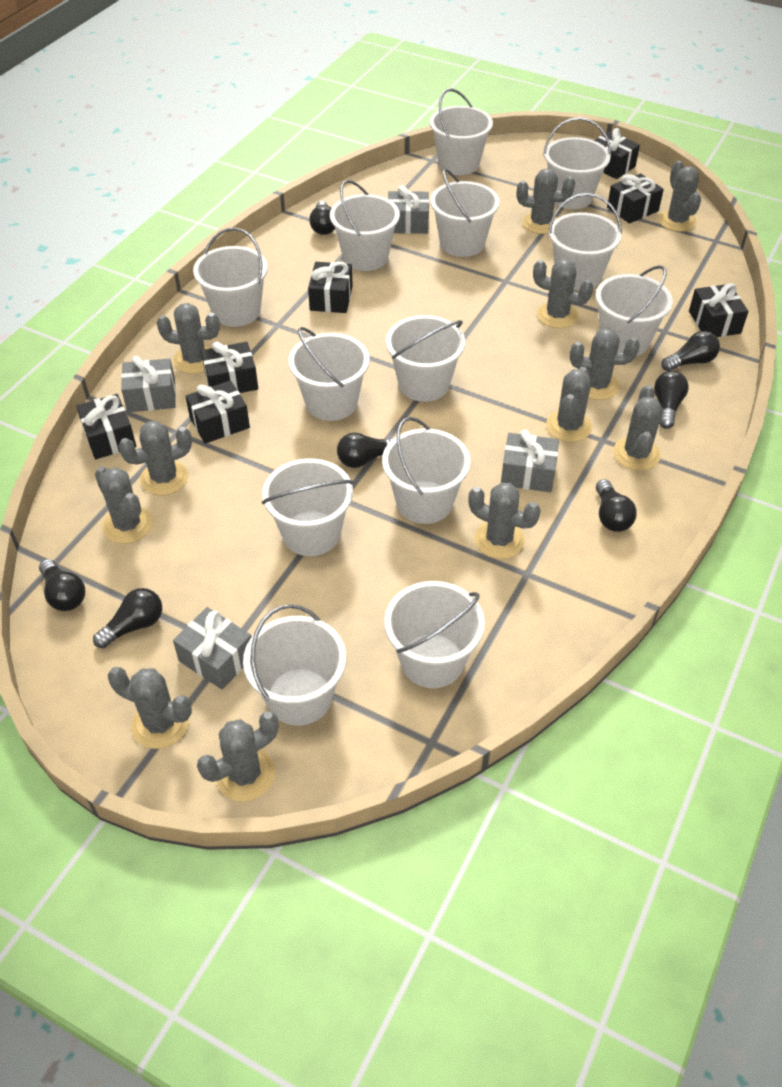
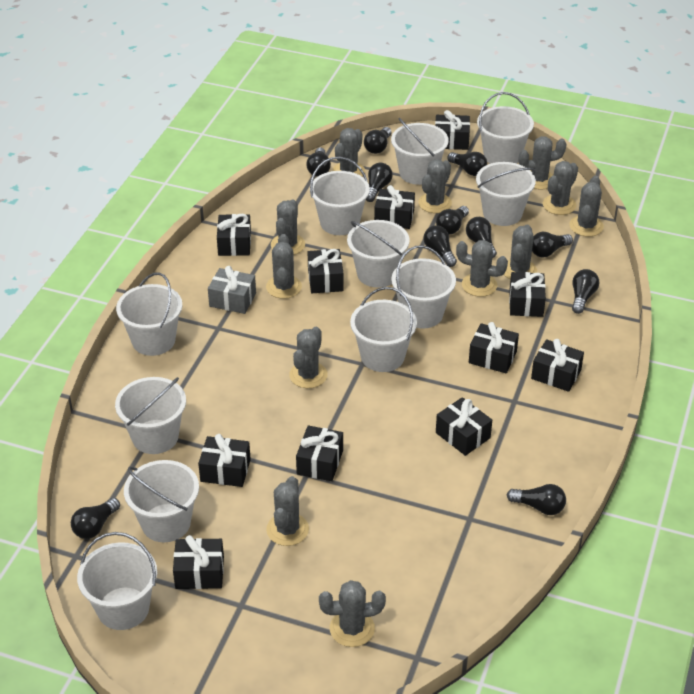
black gift: [76,394,136,459] [185,380,250,444] [201,342,258,393] [308,262,353,313] [594,128,640,179] [607,173,664,224] [689,283,749,337] = 7 -> [173,535,224,589] [198,434,251,487] [217,214,251,256] [296,426,343,481] [308,249,344,293] [374,185,415,229] [435,110,470,150] [436,397,492,456] [469,322,519,373] [509,272,546,317] [531,339,584,392] = 11
black light bulb: [39,559,85,611] [93,588,162,648] [309,201,335,235] [337,433,394,468] [596,479,637,532] [654,371,689,429] [661,331,720,371] = 7 -> [71,498,120,539] [306,147,331,177] [364,127,392,154] [366,163,393,202] [423,225,457,267] [436,206,469,234] [447,152,487,176] [466,217,497,258] [507,484,566,515] [532,232,573,258] [572,269,599,314] = 11
grey gift: [121,356,176,412] [173,607,252,690] [388,185,429,234] [501,429,559,492] = 4 -> [208,266,256,314] = 1
white bucket: [193,227,268,327] [243,604,346,726] [262,459,353,556] [289,327,369,421] [330,180,400,271] [382,417,470,524] [384,581,485,688] [386,315,465,402] [430,88,493,175] [430,169,500,257] [543,117,611,209] [548,193,622,291] [595,265,673,356] = 13 -> [77,532,157,630] [115,377,186,454] [116,272,182,356] [124,460,199,542] [310,157,370,235] [347,220,410,288] [350,287,417,372] [391,118,449,185] [391,245,456,328] [476,162,536,226] [477,92,534,164] = 11

